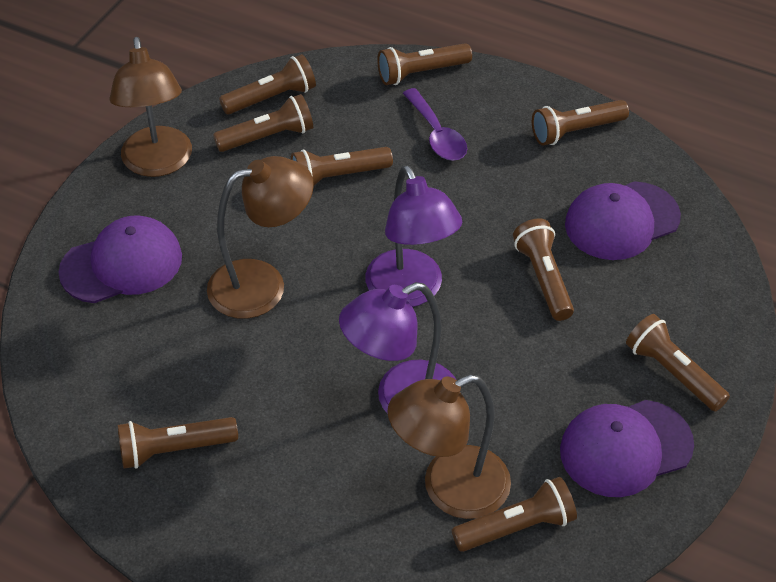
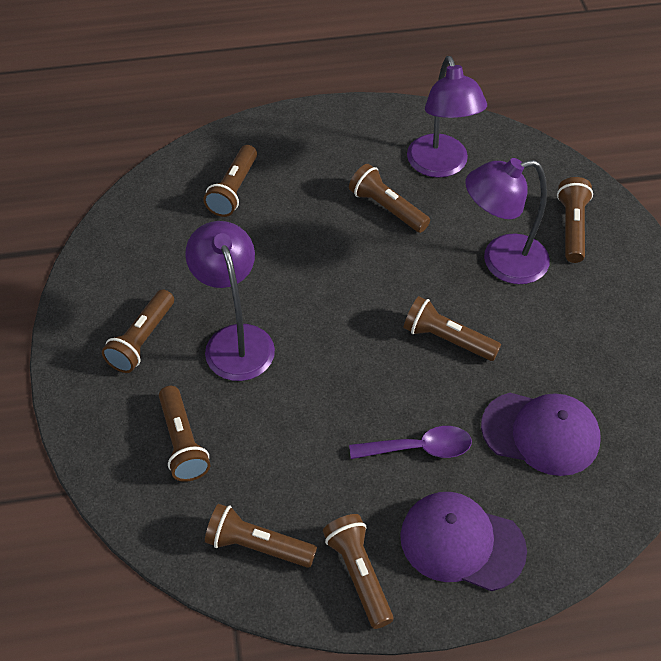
brown flashlight: [118,417,238,469] [213,94,313,152] [219,54,316,114] [291,147,393,185] [377,43,472,85] [452,477,577,552] [513,219,574,321] [532,100,629,146] [626,314,730,411] = 9 -> [102,289,174,373] [159,386,210,482] [203,145,257,217] [205,504,317,568] [323,514,393,629] [349,164,430,233] [403,296,501,361] [557,177,593,263] = 8
brown lamp: [109,37,192,177] [207,156,314,319] [388,375,511,519] = 3 -> none = 0
purple cap: [58,216,182,303] [560,400,694,497] [565,181,681,260] = 3 -> [400,492,527,591] [481,393,600,476] = 2
purple lamp: [339,282,456,414] [365,165,462,307] = 2 -> [185,221,275,381] [407,56,487,178] [466,158,550,284] = 3

